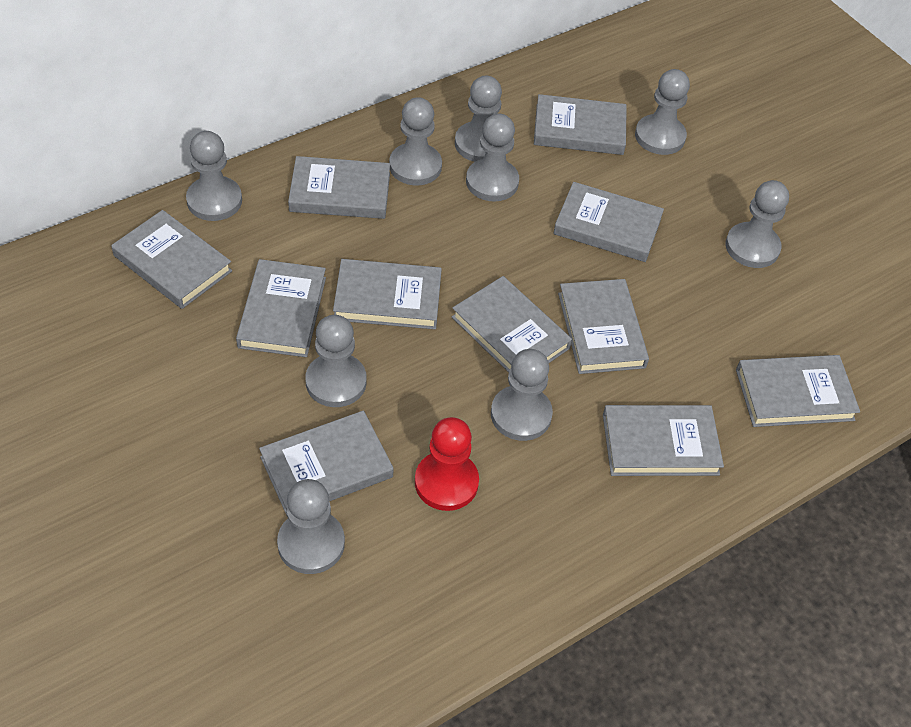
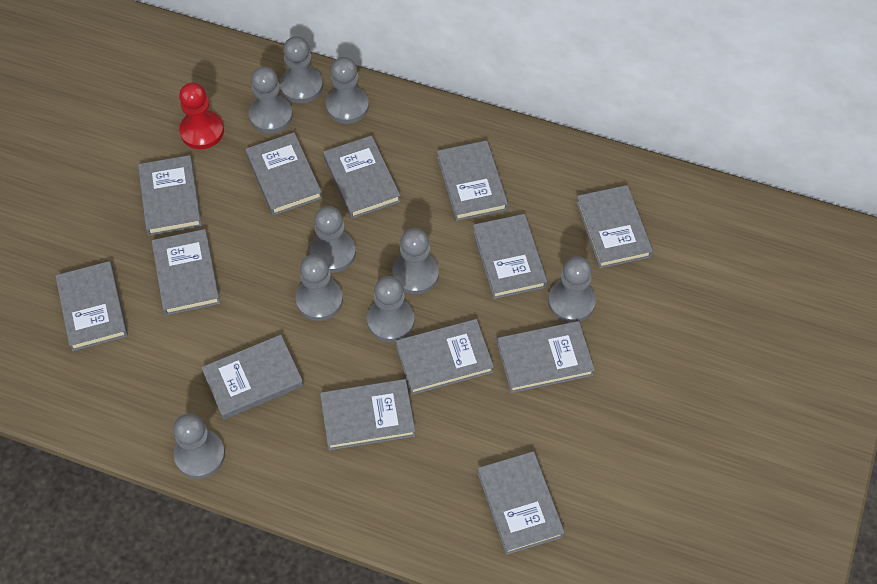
grey book: [111,210,232,309] [236,259,326,357] [259,411,393,517] [288,156,390,219] [333,259,442,329] [452,276,572,372] [534,94,627,155] [553,182,664,262] [558,279,649,374] [603,405,724,476] [736,355,860,427] = 11 -> [55,261,128,351] [138,155,202,236] [152,229,220,315] [201,335,304,420] [246,132,322,216] [320,379,415,451] [323,135,401,219] [396,319,494,395] [437,140,508,221] [473,214,547,299] [477,451,565,555] [497,321,595,393] [576,185,653,269] = 13

